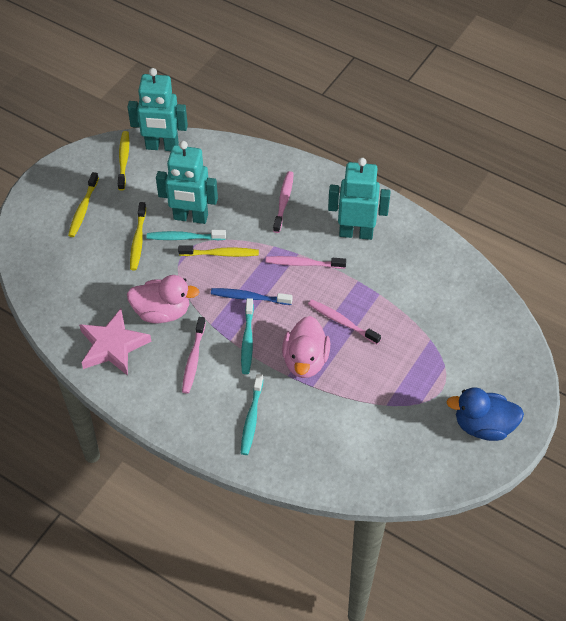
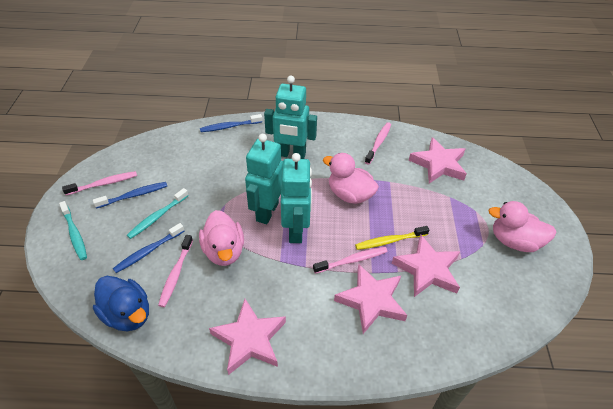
blue toothbrush: [211,288,293,305] = 1 -> [93,182,167,209] [113,223,184,273] [200,114,262,132] = 3
pink duck: [127,275,199,323] [282,316,330,378] = 2 -> [199,210,244,266] [323,153,379,204] [488,201,557,252] = 3
pink star: [79,309,152,376] = 1 -> [209,299,286,375] [334,264,407,334] [392,235,460,297] [409,137,467,184] = 4
turquoise toothbrush: [147,230,226,240] [241,298,254,374] [241,374,264,455] = 3 -> [59,201,87,260] [127,188,189,239] = 2
yellow toothbrush: [68,172,99,237] [118,131,129,191] [130,202,146,270] [178,246,259,257] = 4 -> [355,226,429,250] = 1

